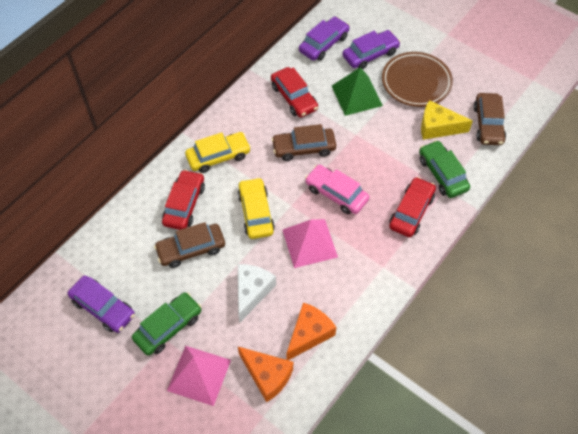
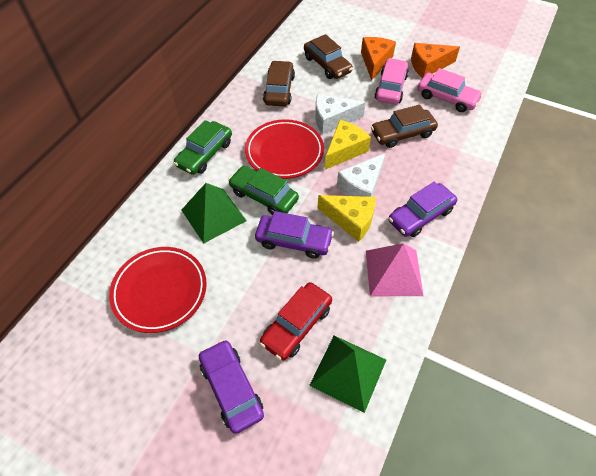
brown plate: [382,52,453,107] = 1 -> none = 0
green pyramid: [332,67,383,116] = 1 -> [182,183,247,244] [309,335,386,413] = 2
pink car: [305,165,369,214] = 1 -> [375,58,409,104] [418,68,483,112] = 2
pink pyramid: [167,346,231,406] [283,219,338,268] = 2 -> [366,243,424,296] = 1
red car: [162,169,205,230] [271,67,318,118] [389,177,436,237] = 3 -> [260,282,332,361] = 1
red plate: none = 0 -> [109,247,207,333] [245,119,324,179] = 2
white cheese: [238,264,276,322] = 1 -> [315,94,366,134] [337,153,385,197] = 2
yellow car: [185,132,251,173] [237,178,275,239] = 2 -> none = 0
yellow cheese: [421,100,473,140] = 1 -> [318,195,376,242] [325,120,371,170] = 2

